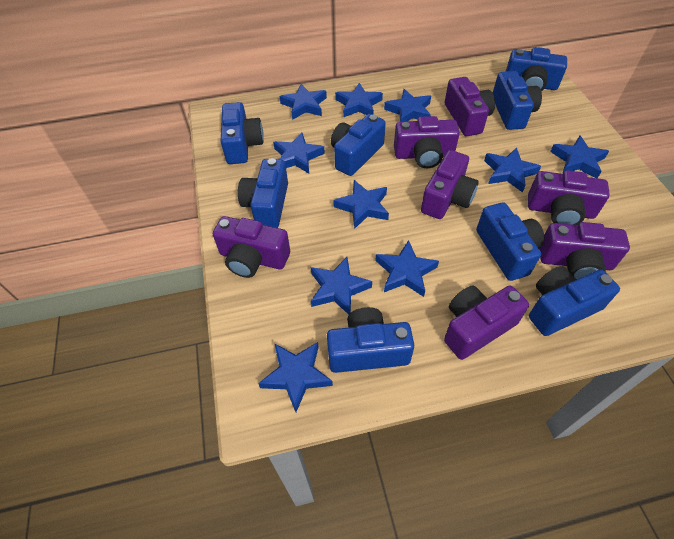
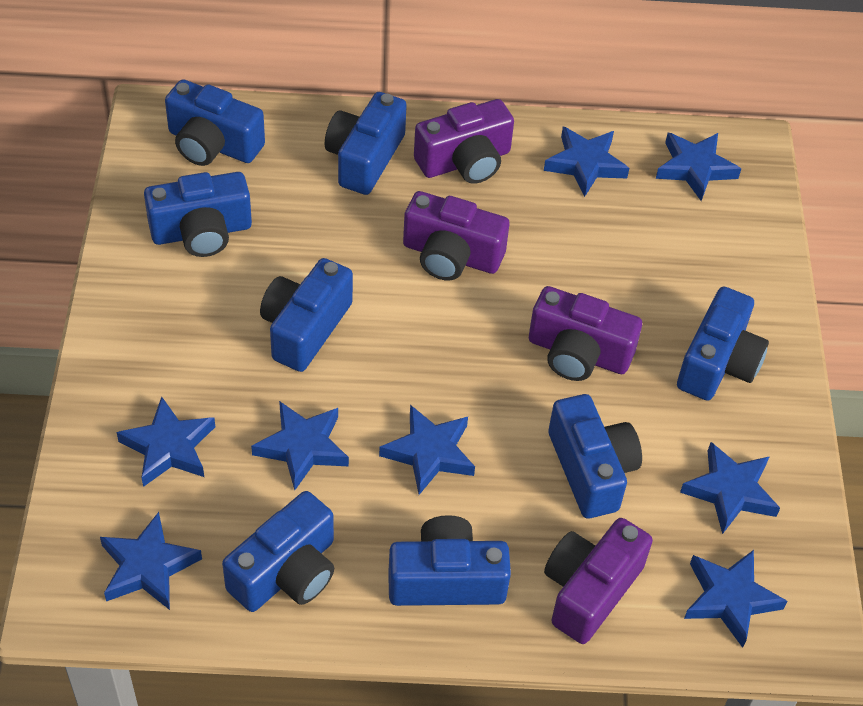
blue star: [258,342,333,412] [273,132,325,173] [279,84,327,120] [311,257,372,315] [333,180,389,229] [335,83,383,117] [375,240,439,297] [384,89,431,122] [484,147,541,193] [550,136,609,178] = 10 -> [100,512,202,610] [117,397,215,487] [251,401,349,490] [379,405,475,495] [544,126,629,197] [656,133,741,201] [680,442,780,534] [684,550,787,648] = 8
purple camera: [213,216,290,278] [394,116,460,168] [421,150,479,219] [444,285,529,360] [445,77,495,136] [528,170,610,225] [539,222,630,280] = 7 -> [403,191,510,281] [414,99,514,184] [529,286,642,381] [544,518,653,644] = 4

